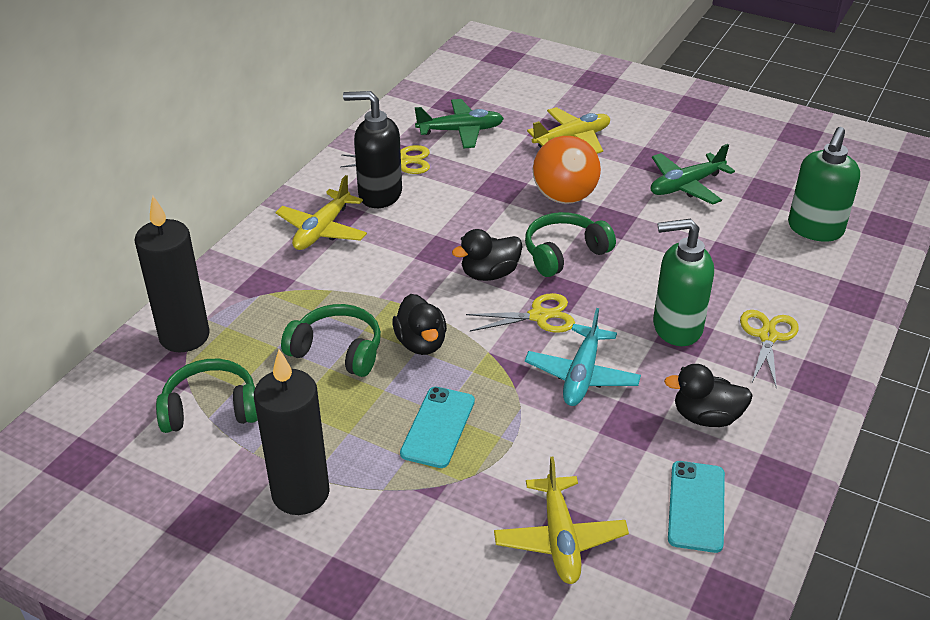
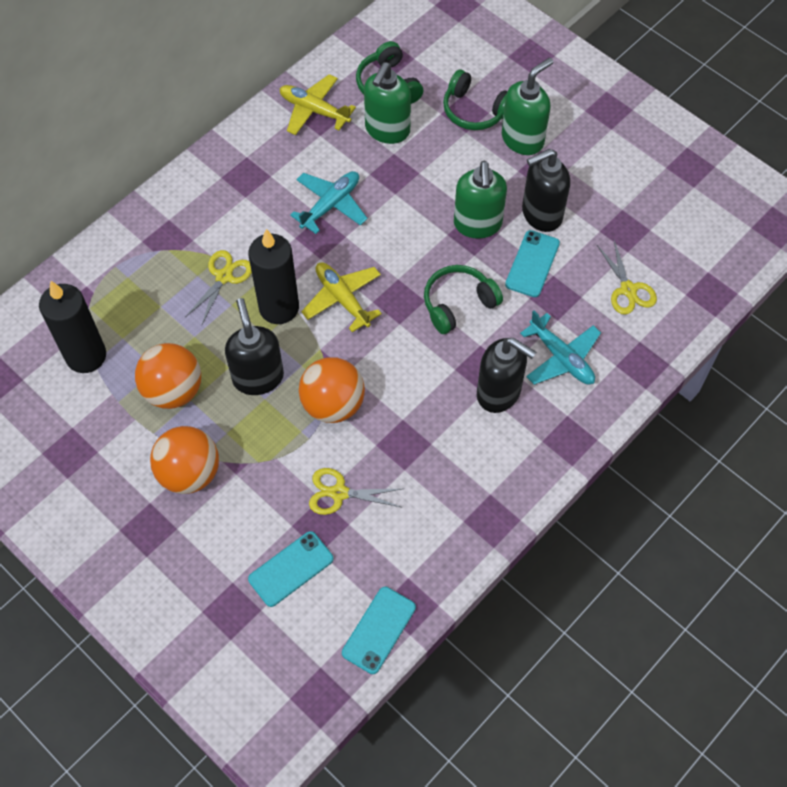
black duck: [392,294,447,355] [452,229,523,281] [664,364,753,427] = 3 -> none = 0
black soap dispenser: [343,91,402,208] = 1 -> [225,298,284,395] [477,338,536,413] [522,149,570,232] = 3
green plane: [415,99,504,149] [651,144,735,205] = 2 -> none = 0
green soap dispenser: [653,219,714,346] [788,127,860,242] = 2 -> [364,62,411,144] [454,161,507,239] [502,58,553,155] = 3
orange ball: [533,136,601,204] = 1 -> [135,343,201,409] [150,426,219,494] [299,357,365,423] = 3
turquoise phone: [400,387,475,468] [668,461,725,553] = 2 -> [248,531,333,607] [342,587,416,674] [505,230,560,297] = 3
turquoise plane: [525,308,641,406] = 1 -> [290,171,368,234] [520,310,601,385] = 2
yellow plane: [275,175,367,250] [494,457,629,584] [527,107,610,154] = 3 -> [280,74,356,135] [301,262,382,332] = 2

